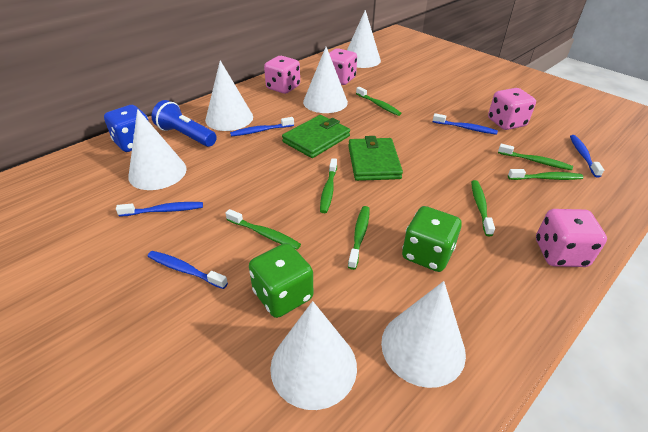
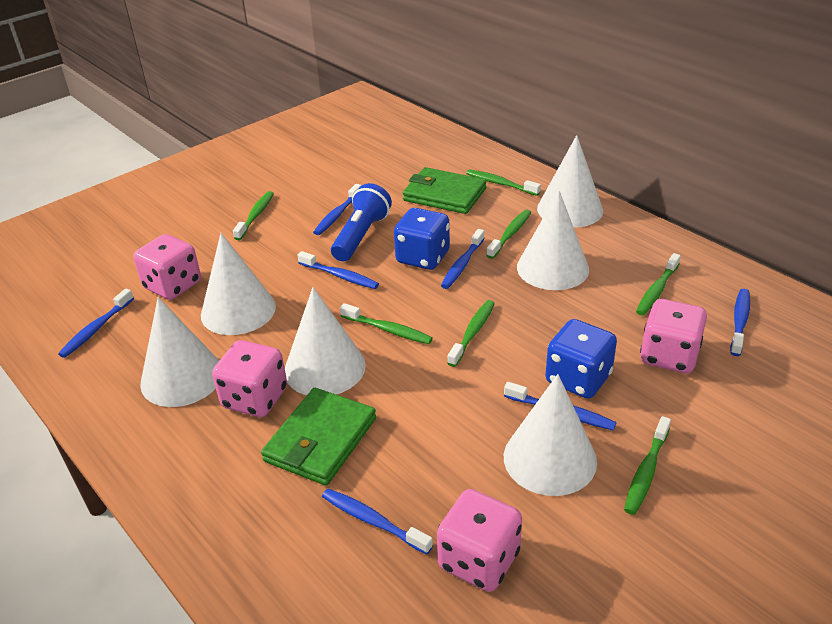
blue dice: [104,105,148,152] = 1 -> [394,208,450,270] [546,319,617,398] = 2
blue toothbrush: [116,202,203,217] [147,251,228,289] [230,117,294,137] [433,113,498,135] [570,135,604,178] = 5 -> [58,289,134,358] [297,251,379,289] [313,184,361,235] [322,489,433,554] [441,229,485,289] [504,382,616,431] [730,289,750,356] = 7
green dice: [249,243,313,318] [402,206,462,272] = 2 -> none = 0

